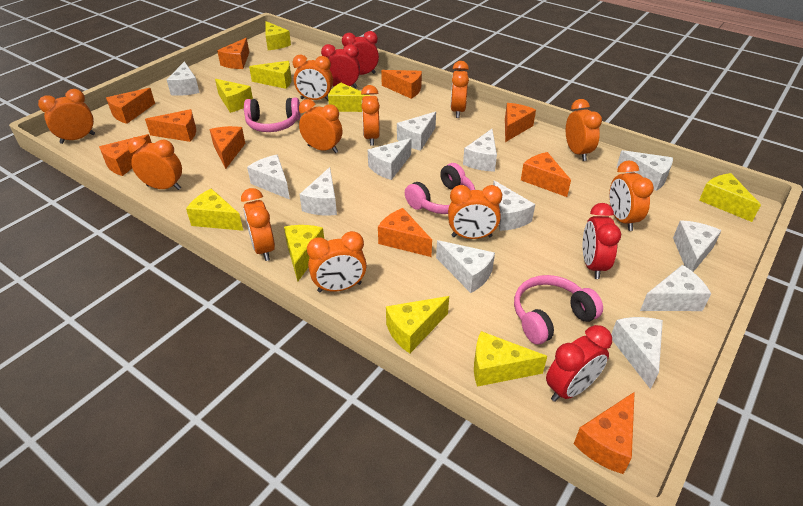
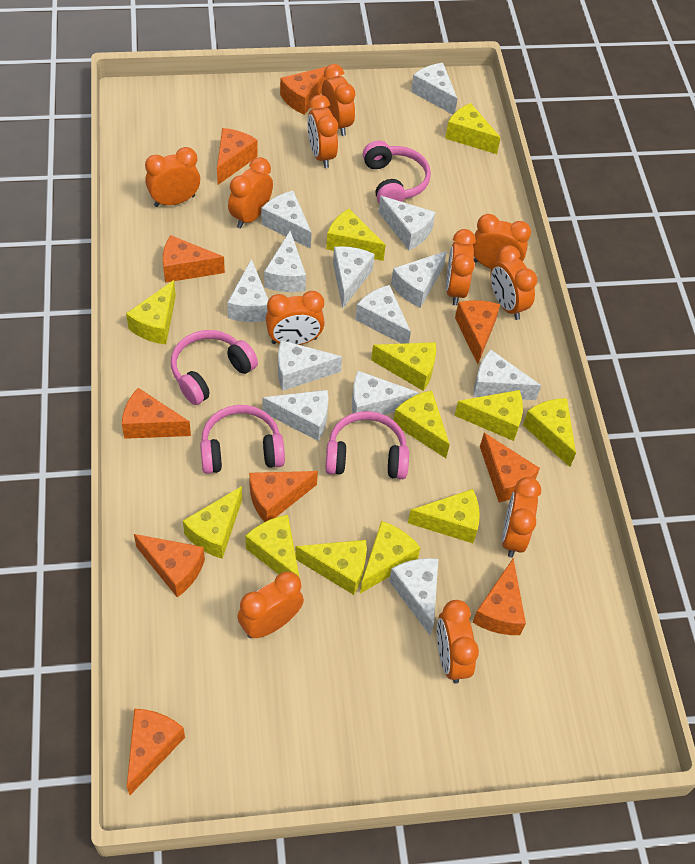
pink headphones: [244,98,301,132] [405,163,475,214] [514,275,603,344] = 3 -> [171,330,258,405] [200,405,285,474] [325,411,409,479] [363,141,431,203] = 4
red clock: [321,44,360,88] [342,31,379,75] [546,325,612,402] [583,203,621,279] = 4 -> none = 0
white cheese: [167,61,200,96] [247,155,290,200] [300,167,337,215] [368,138,412,180] [397,111,436,151] [436,240,495,293] [463,129,497,172] [493,180,535,231] [611,317,663,389] [617,150,673,191] [640,265,711,311] [673,220,722,272] = 12 -> [227,259,268,322] [261,191,312,249] [263,390,328,441] [264,231,306,292] [278,340,342,391] [333,246,375,309] [352,371,418,422] [355,285,411,344] [378,196,435,250] [389,558,438,636] [391,251,447,308] [411,63,457,115] [473,350,541,400] = 13
yellow cheese: [186,188,243,231] [215,79,253,113] [249,61,292,89] [265,21,291,50] [284,225,324,281] [328,83,370,112] [386,296,449,353] [474,331,547,387] [699,173,761,222] = 9 -> [126,280,176,344] [183,486,242,559] [245,515,300,578] [295,540,367,595] [326,209,385,261] [360,521,421,594] [371,342,436,391] [394,391,450,458] [408,489,480,543] [445,103,501,154] [454,390,523,441] [523,398,576,467] = 12

